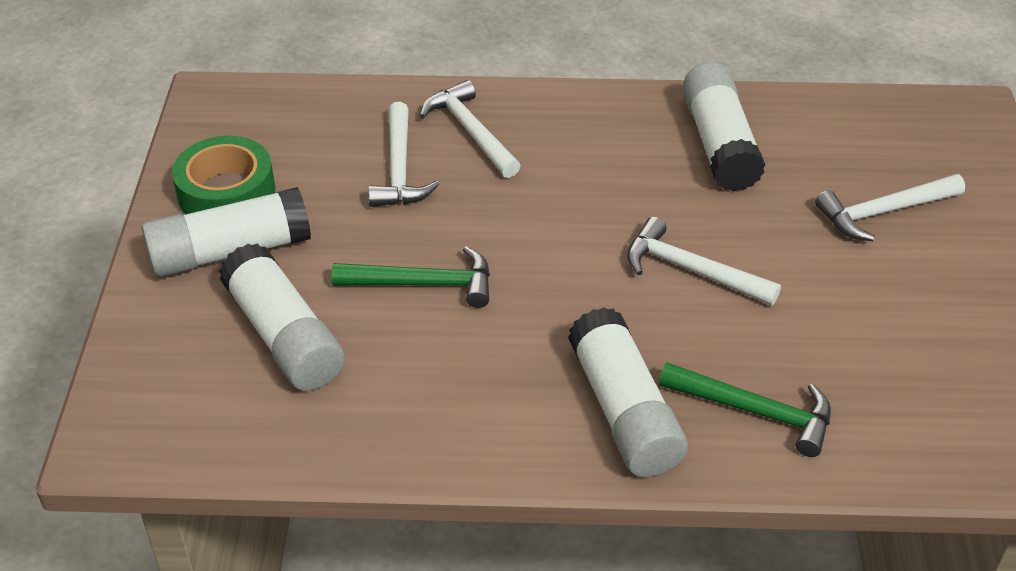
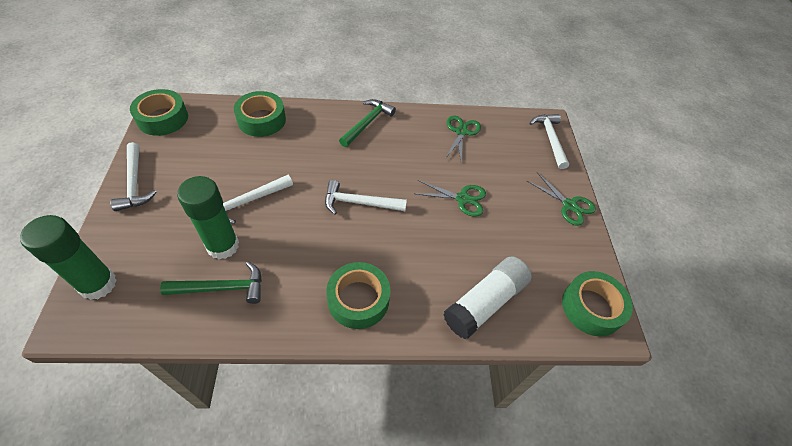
green glue stick: none = 0 -> [20,215,117,300] [177,176,239,259] = 2
green scissors: none = 0 -> [417,180,486,217] [445,116,481,160] [527,172,596,226] = 3
green tape: [172,136,275,215] = 1 -> [130,89,188,136] [234,91,286,137] [326,262,391,329] [562,271,633,337] = 4
white glue stick: [141,187,311,277] [219,243,345,391] [568,307,688,477] [682,62,765,192] = 4 -> [443,256,532,339] = 1

